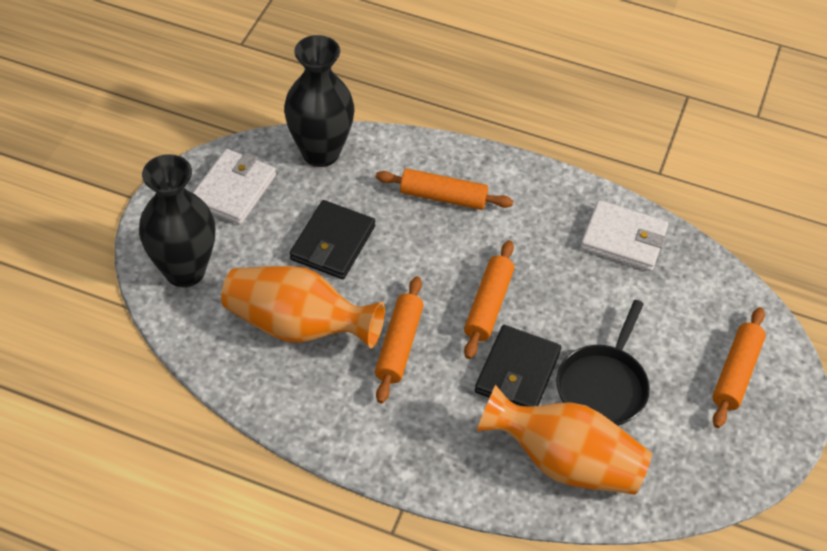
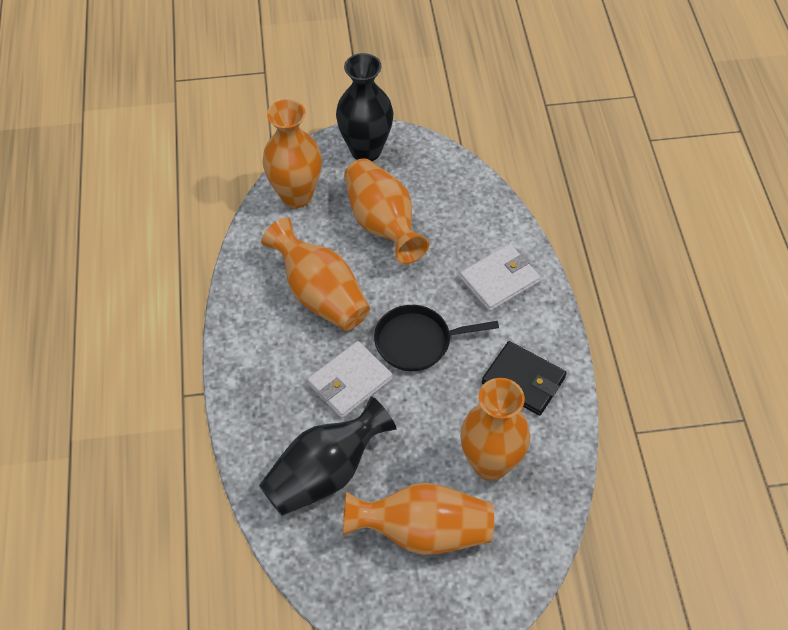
black wallet: [290,200,375,279] [475,325,561,406] = 2 -> [482,341,566,415] = 1
orange rolling pin: [375,276,424,404] [376,169,513,210] [464,240,514,359] [713,307,766,428] = 4 -> none = 0
orange vase: [221,266,385,348] [477,385,652,495] = 2 -> [261,218,370,331] [262,99,322,208] [343,483,494,555] [344,159,429,264] [460,378,530,481] = 5

